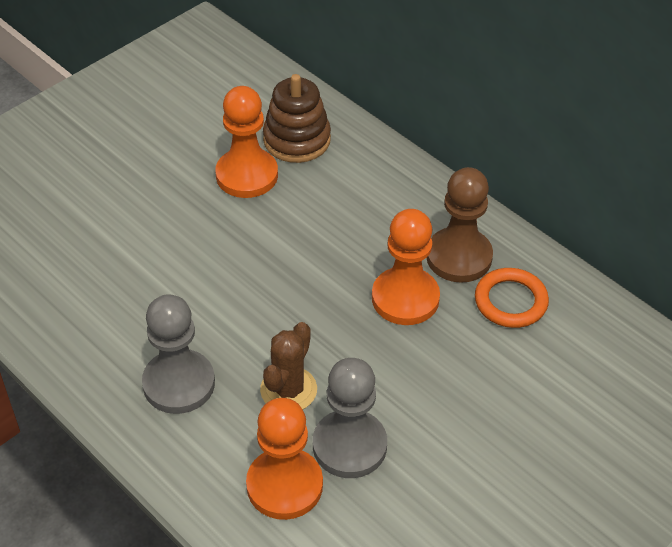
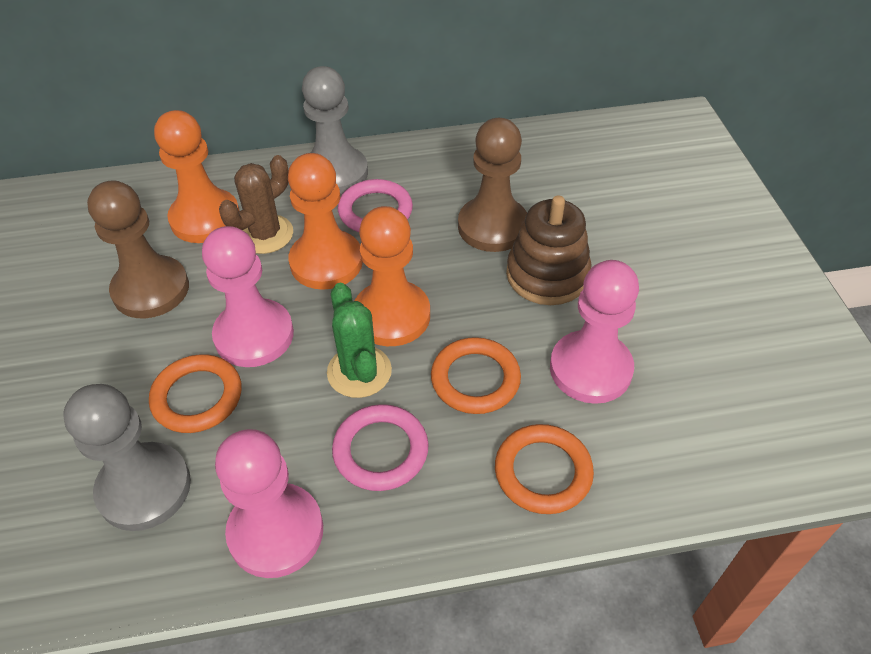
brown pawn: [427,167,493,283] = 1 -> [87,180,189,318] [458,118,527,252] = 2
green cactus: none = 0 -> [327,283,392,398] = 1
orange ring: [475,268,549,328] = 1 -> [149,354,242,433] [431,337,521,414] [495,424,594,514] = 3
pink pawn: none = 0 -> [202,226,294,367] [215,429,323,578] [550,260,639,404] = 3
pink ring: none = 0 -> [332,404,429,491] [338,179,413,232] = 2

